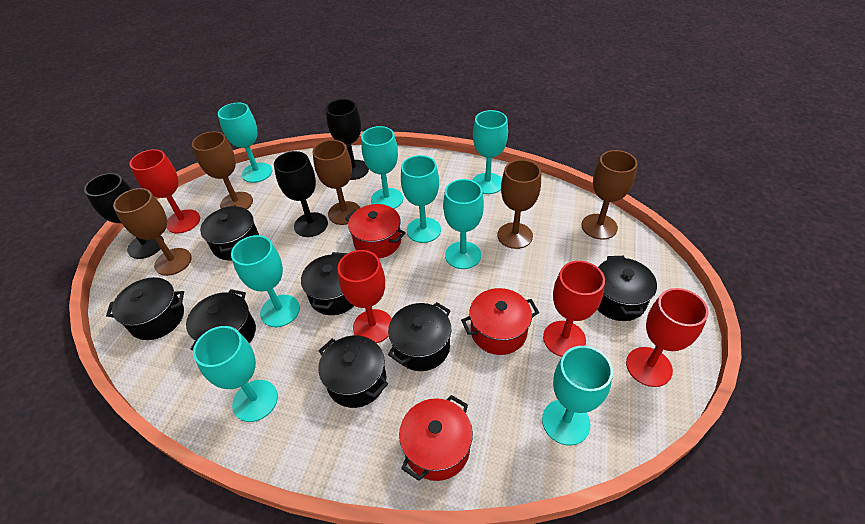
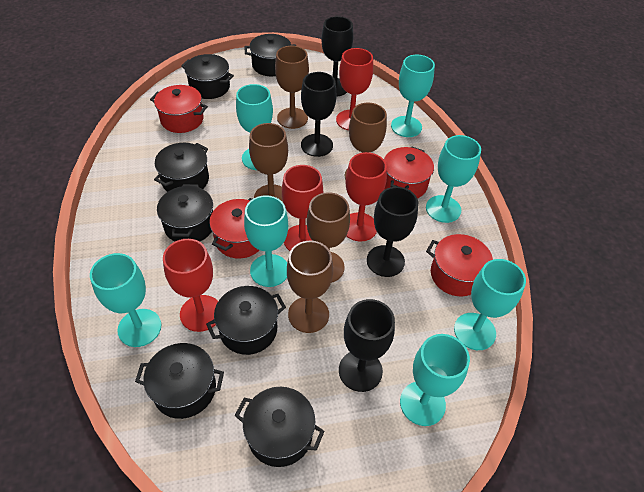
black goblet: [84,173,164,259] [274,151,328,237] [326,99,369,180] = 3 -> [301,72,337,157] [321,16,353,97] [339,299,395,392] [367,187,418,277] = 4
red pot: [345,204,406,258] [399,395,473,481] [461,288,539,355] = 3 -> [150,85,208,133] [209,198,259,258] [384,146,434,198] [426,234,493,296] = 4
turquoise goblet: [193,326,278,422] [218,103,272,183] [231,235,300,327] [361,126,403,209] [401,155,441,243] [443,179,484,269] [473,110,508,194] [542,346,613,445] = 8 -> [90,253,161,347] [236,84,273,170] [244,195,288,287] [391,55,435,137] [400,334,470,426] [426,135,481,223] [454,259,526,350] = 7

